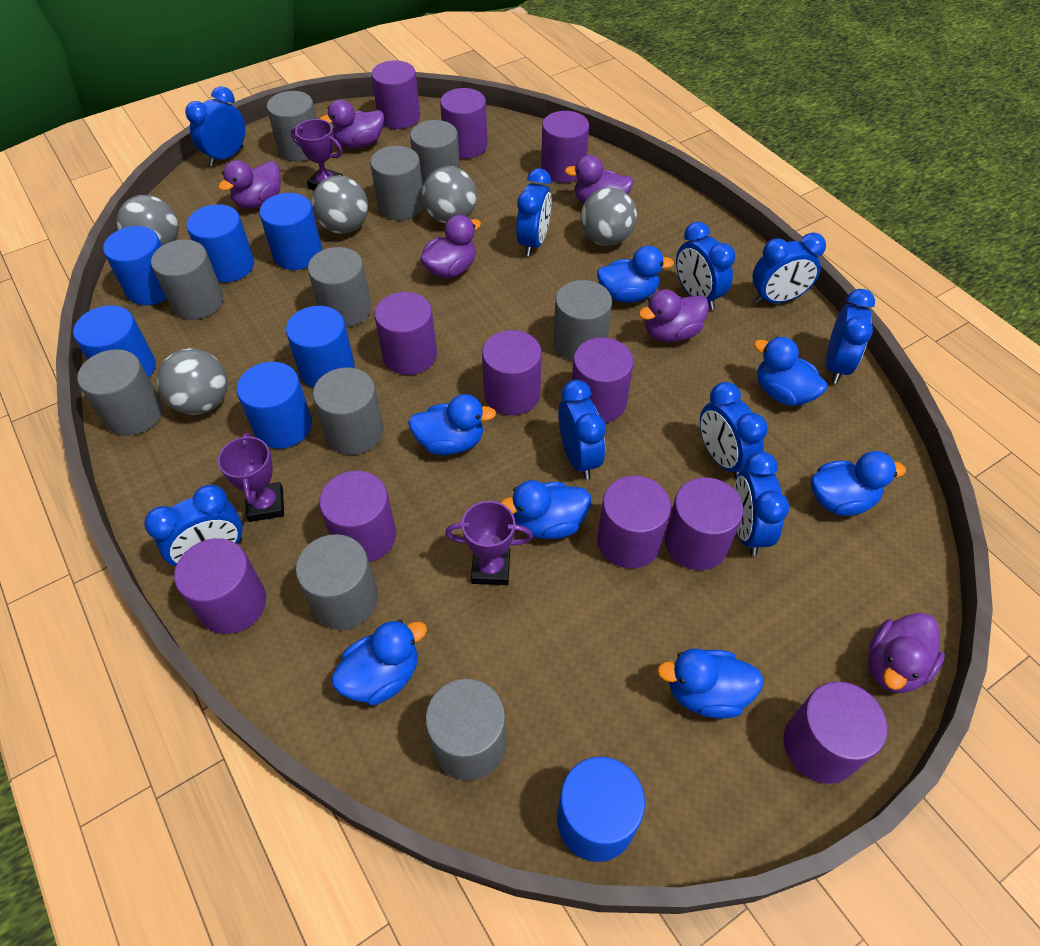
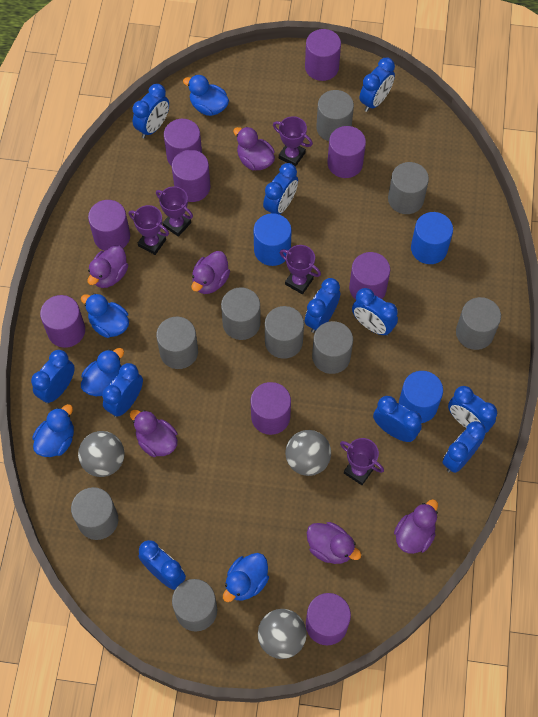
blue clock: [144,485,242,566] [185,86,245,166] [516,168,552,257] [558,380,606,479] [676,222,735,310] [700,382,768,479] [734,451,789,556] [752,232,826,304] [826,289,875,383] = 9 -> [31,350,75,404] [102,363,143,417] [133,84,169,138] [138,540,186,590] [263,163,298,215] [305,278,340,333] [352,288,398,336] [360,58,395,112] [373,396,422,442] [442,421,486,473] [448,386,497,433] = 11
blue cylinder: [73,305,156,377] [103,226,166,305] [186,204,254,282] [237,362,312,449] [259,193,322,270] [286,306,355,388] [557,757,645,862] = 7 -> [254,213,292,266] [399,371,443,423] [411,212,453,264] = 3
blue duck: [331,620,427,705] [408,394,496,455] [501,480,591,539] [597,246,674,302] [657,648,764,719] [754,337,827,406] [811,451,906,516] = 7 -> [32,404,74,457] [81,293,129,338] [81,348,124,396] [183,75,229,116] [223,553,269,602] = 5
grey ball: [117,195,179,246] [157,348,228,415] [312,176,368,234] [422,166,477,224] [581,187,637,246] = 5 -> [78,431,124,477] [258,609,307,659] [285,430,331,476] = 3
grey cylinder: [77,349,163,436] [151,239,223,320] [266,91,317,161] [296,534,378,630] [308,247,371,327] [313,367,384,455] [370,146,424,220] [410,120,460,186] [425,679,507,781] [553,280,612,361] = 10 -> [71,487,118,540] [156,317,198,369] [172,579,217,631] [221,287,261,340] [265,306,304,359] [312,321,353,374] [316,90,354,141] [388,162,429,214] [456,297,501,350] = 9
purple cylinder: [174,538,266,634] [319,471,396,562] [371,60,420,129] [375,292,437,375] [440,88,487,158] [482,330,542,415] [541,111,589,183] [572,338,634,423] [597,476,671,568] [664,477,744,570] [783,682,888,784] = 11 -> [40,295,85,348] [88,200,130,251] [164,119,202,166] [172,150,210,202] [250,382,291,435] [305,29,341,81] [306,593,351,645] [327,126,366,178] [349,252,390,300] = 9
purple trophy: [218,433,284,522] [291,119,343,190] [445,501,533,585] = 3 -> [128,205,169,255] [156,186,193,237] [273,116,313,167] [280,245,321,294] [340,438,384,485] = 5

